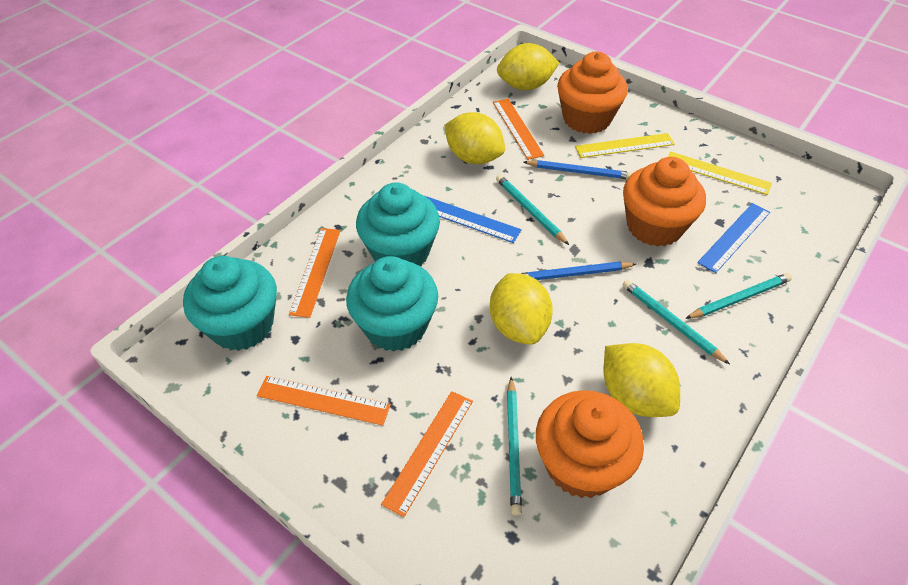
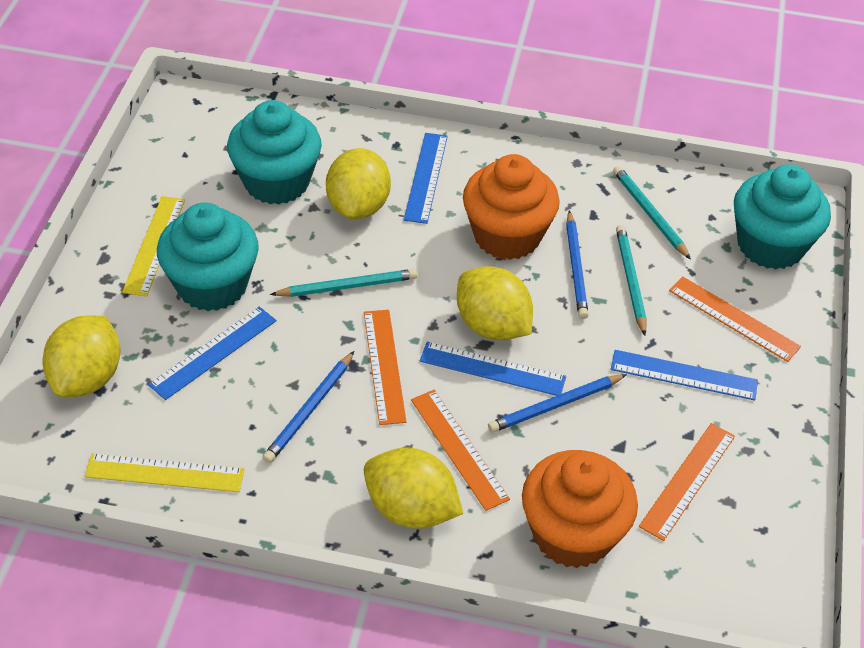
blue pencil: [519,262,636,280] [523,160,633,179] = 2 -> [263,351,354,463] [488,374,627,433] [566,210,588,319] = 3
blue ruler: [425,196,522,243] [697,203,770,273] = 2 -> [148,307,276,400] [404,133,448,224] [420,342,566,396] [611,350,758,401] = 4
orange cupcake: [536,390,644,498] [557,52,628,134] [623,157,706,247] = 3 -> [463,154,560,260] [522,450,638,568] = 2
turquoise pencil: [496,175,569,245] [507,377,522,516] [622,280,730,364] [685,273,792,319] = 4 -> [270,269,417,297] [613,166,691,260] [616,225,647,336] = 3

